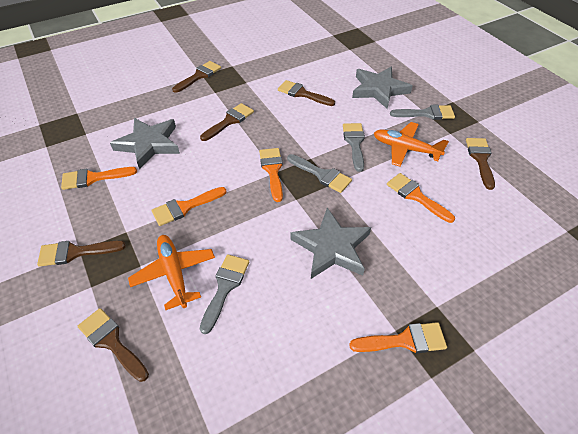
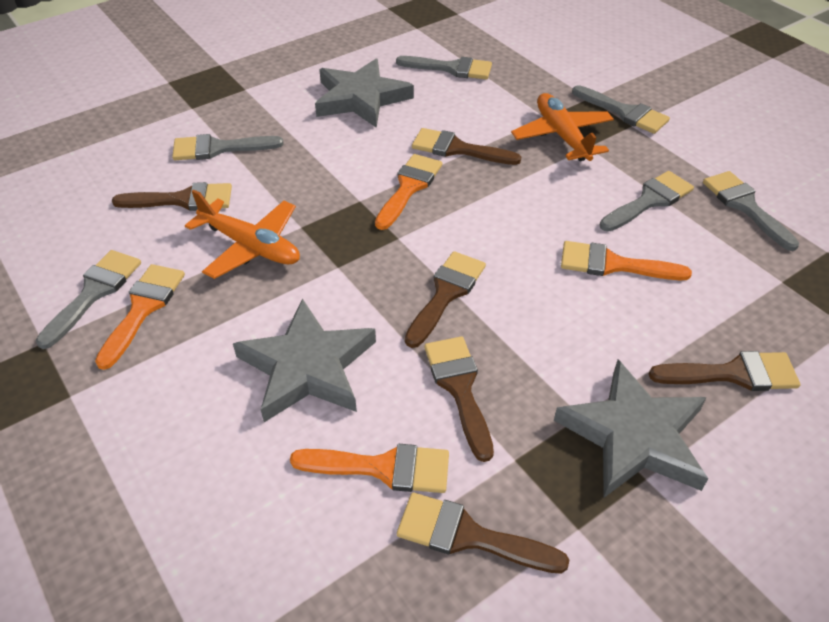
grey brush: [200,254,249,334] [287,154,352,193] [343,123,365,172] [390,105,455,120] = 4 -> [36,250,141,349] [172,134,284,160] [396,56,492,79] [572,85,670,134] [600,171,694,232] [703,171,799,251] = 6
orange brush: [61,167,137,190] [152,187,227,226] [259,148,283,202] [349,322,447,353] [387,173,455,223] = 5 -> [95,264,185,370] [290,444,449,493] [375,154,442,230] [561,241,692,280] = 4

